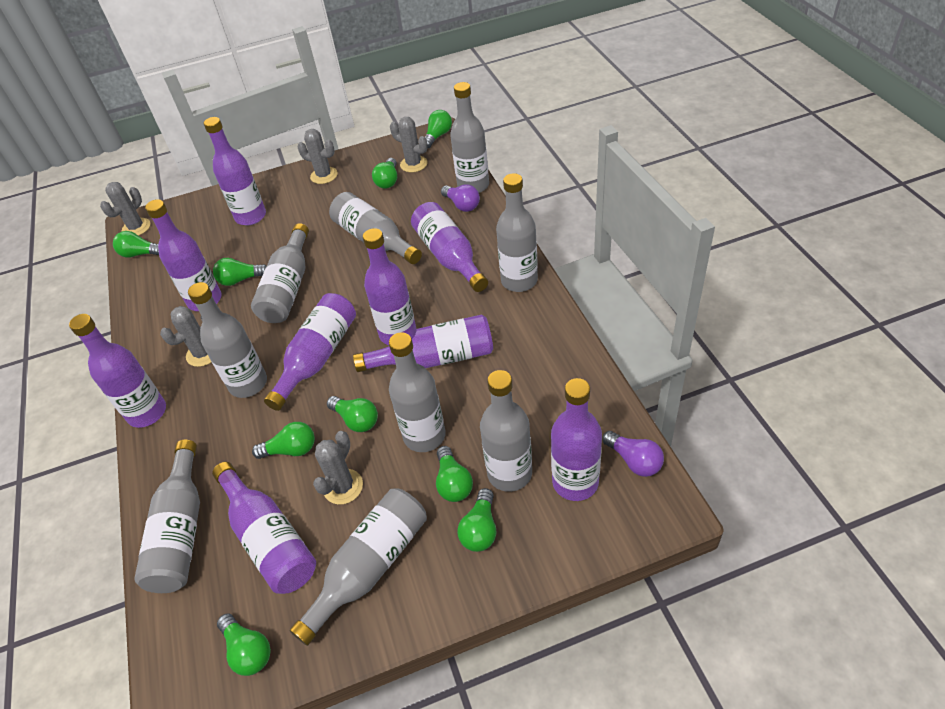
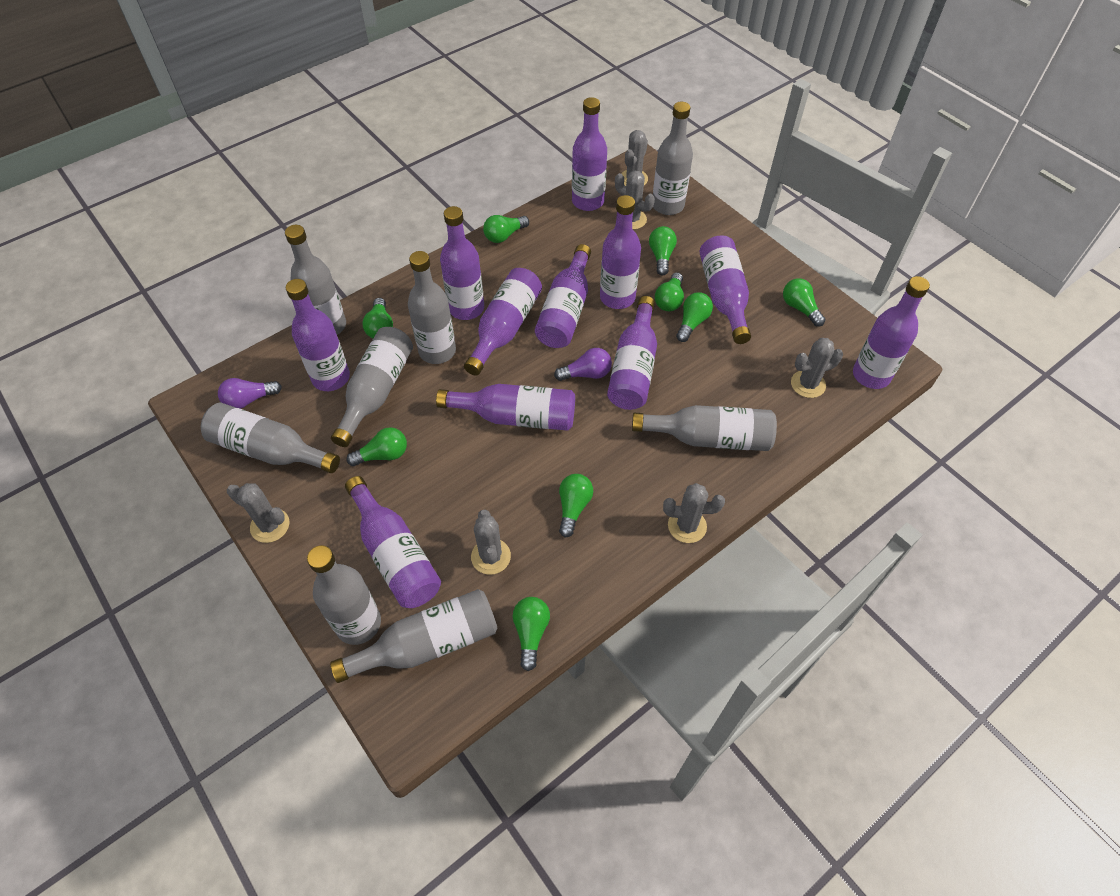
grey bottle: [134,440,200,593] [188,282,267,398] [251,223,309,323] [290,488,427,646] [329,192,422,264] [389,332,446,452] [450,82,489,193] [480,370,532,492] [496,173,538,292] = 9 -> [201,403,340,473] [285,225,346,335] [307,545,381,645] [330,589,497,683] [331,327,413,447] [408,251,456,364] [632,405,777,451] [653,102,693,215] = 8
grey cactus: [100,182,151,236] [160,306,212,367] [297,129,338,184] [313,431,363,505] [390,117,428,172] = 5 -> [227,483,290,543] [471,510,511,575] [615,170,655,230] [621,130,648,186] [663,483,725,543] [791,338,843,398] = 6
purple bottle: [69,314,166,428] [145,199,222,311] [204,117,266,225] [212,462,316,594] [264,293,356,411] [353,314,493,372] [363,228,416,345] [411,202,488,292] [551,378,602,501] = 9 -> [286,279,350,391] [345,476,441,608] [436,384,575,431] [440,206,484,320] [464,268,542,376] [535,244,591,348] [572,97,607,211] [600,195,641,309] [607,296,657,410] [699,235,751,344] [853,276,930,389] = 11

